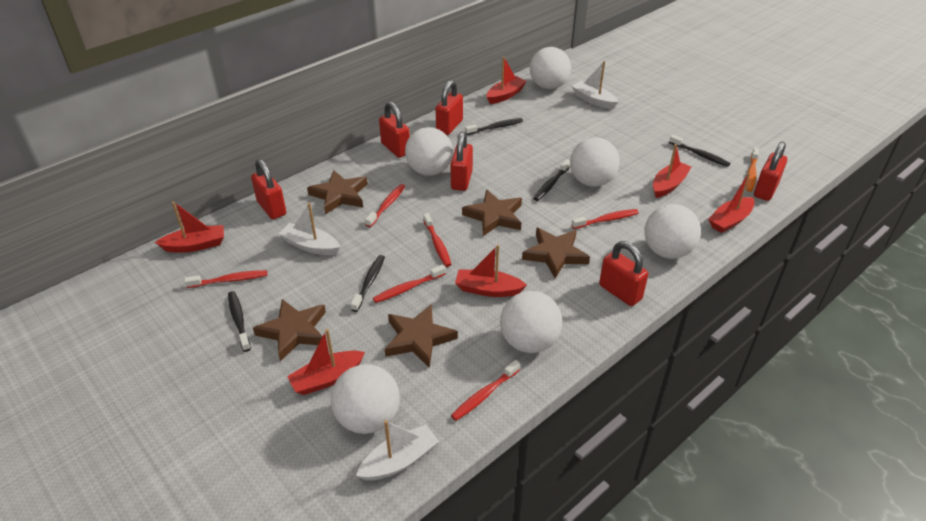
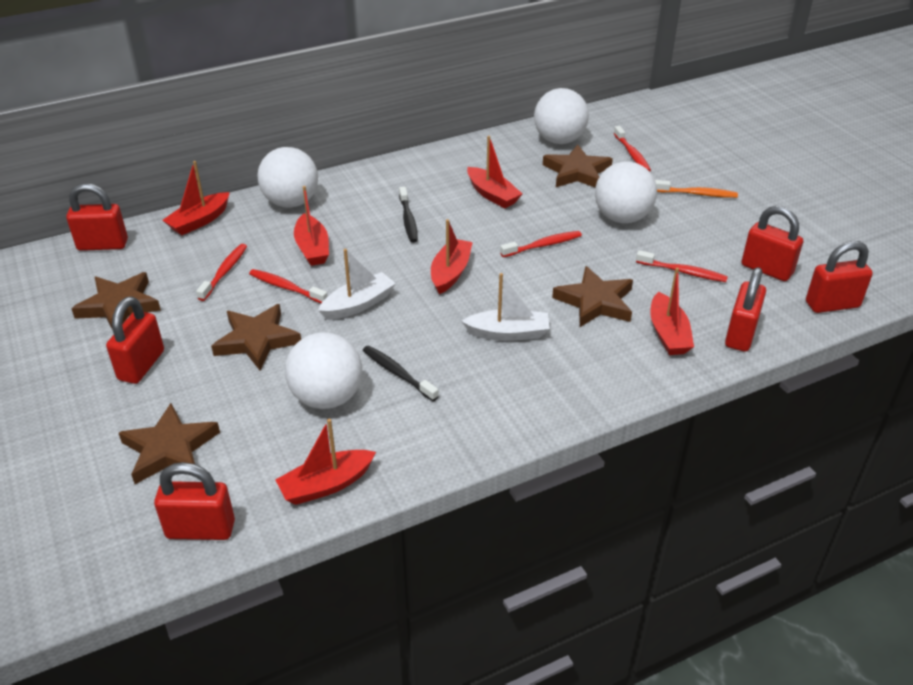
black toothbrush: [228,291,251,352] [351,255,385,312] [465,118,523,135] [533,159,570,201] [669,135,730,167] = 5 -> [363,345,439,401] [399,187,418,243] = 2
red toothbrush: [184,270,267,288] [365,184,405,227] [373,265,446,303] [423,213,452,267] [451,360,520,421] [571,209,639,229] = 6 -> [196,244,247,301] [249,269,328,303] [500,231,582,257] [614,126,651,172] [636,250,728,282] = 5
white ball: [331,364,400,434] [405,127,453,176] [500,291,563,353] [530,47,571,89] [570,137,620,187] [644,204,701,259] = 6 -> [257,147,318,208] [285,332,362,409] [534,88,589,144] [595,161,657,223] = 4
white boat: [279,203,340,255] [356,420,439,481] [572,61,618,109] = 3 -> [318,249,396,320] [462,273,550,341] = 2

